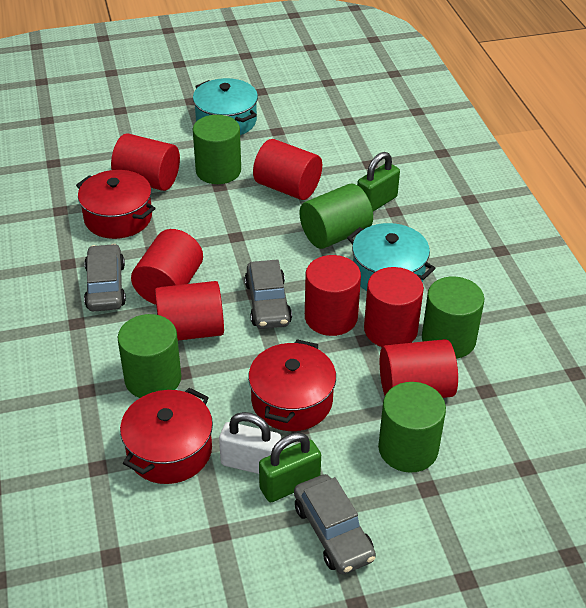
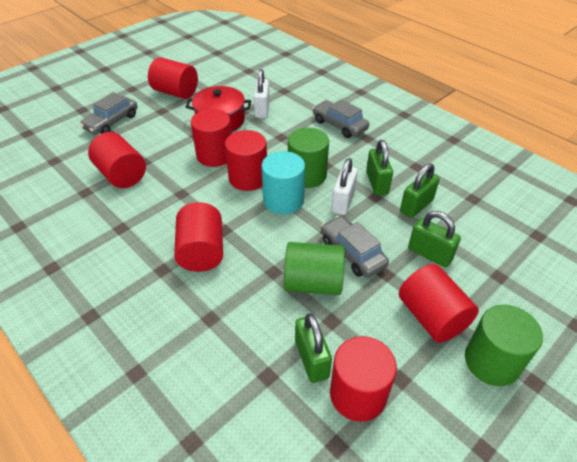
green cylinder: [118,314,181,398] [193,115,241,184] [300,184,373,249] [378,382,446,473] [422,277,484,359] = 5 -> [284,242,345,295] [288,128,329,188] [465,305,543,386] = 3
green padlock: [259,433,321,502] [357,152,400,212] = 2 -> [295,313,332,383] [366,140,393,195] [400,163,440,218] [408,211,461,267] = 4
red pot: [76,170,156,239] [120,388,213,484] [248,339,336,431] = 3 -> [186,86,251,132] = 1
turquoise cylinder: none = 0 -> [261,151,305,214] = 1
turquoise pot: [193,78,258,135] [347,223,436,291] = 2 -> none = 0
white padlock: [219,412,281,474] = 1 -> [254,69,270,118] [331,158,358,215] = 2

